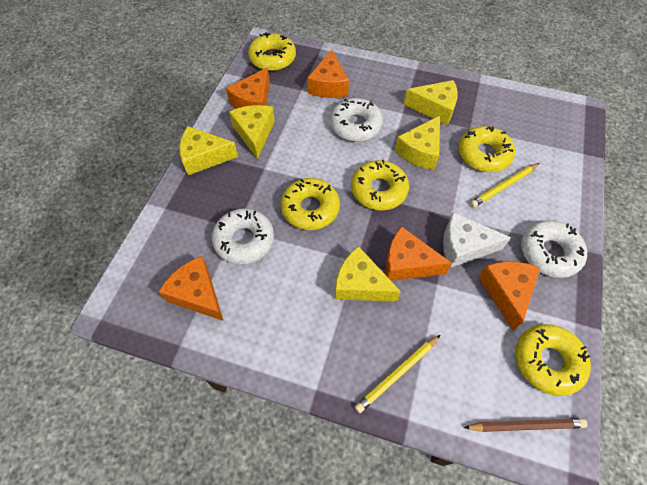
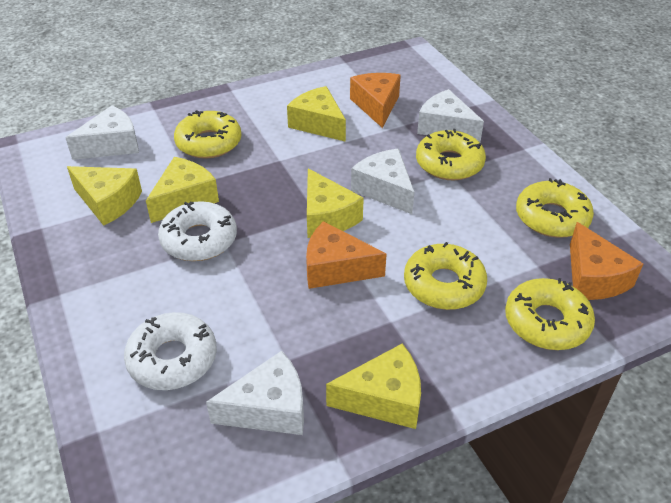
brown pencil: [463,418,588,432] = 1 -> none = 0
orange cheese: [158,256,223,321] [226,67,270,109] [307,49,349,98] [385,226,452,281] [478,261,540,331] = 5 -> [306,221,387,289] [350,73,401,128] [570,222,643,300] = 3
white cheese: [443,212,511,268] = 1 -> [66,105,139,160] [206,351,304,435] [351,149,414,214] [417,89,484,142] = 4
white donut: [212,208,274,264] [330,98,383,142] [521,220,587,278] = 3 -> [124,312,217,390] [158,201,237,261] = 2
yellow pencil: [355,335,440,413] [470,163,539,208] = 2 -> none = 0

